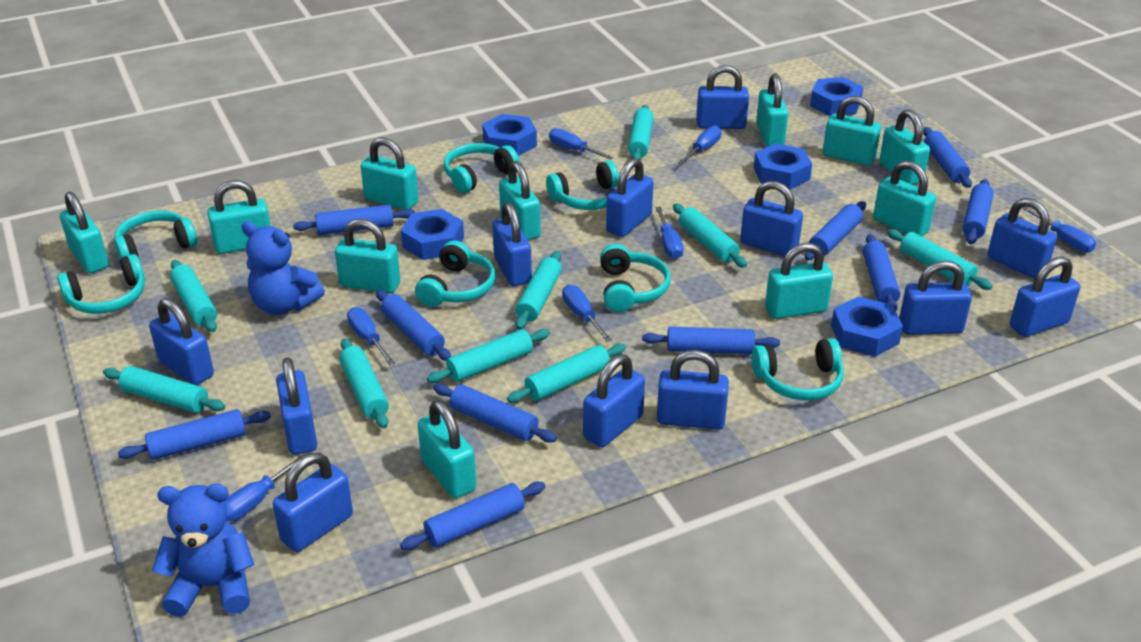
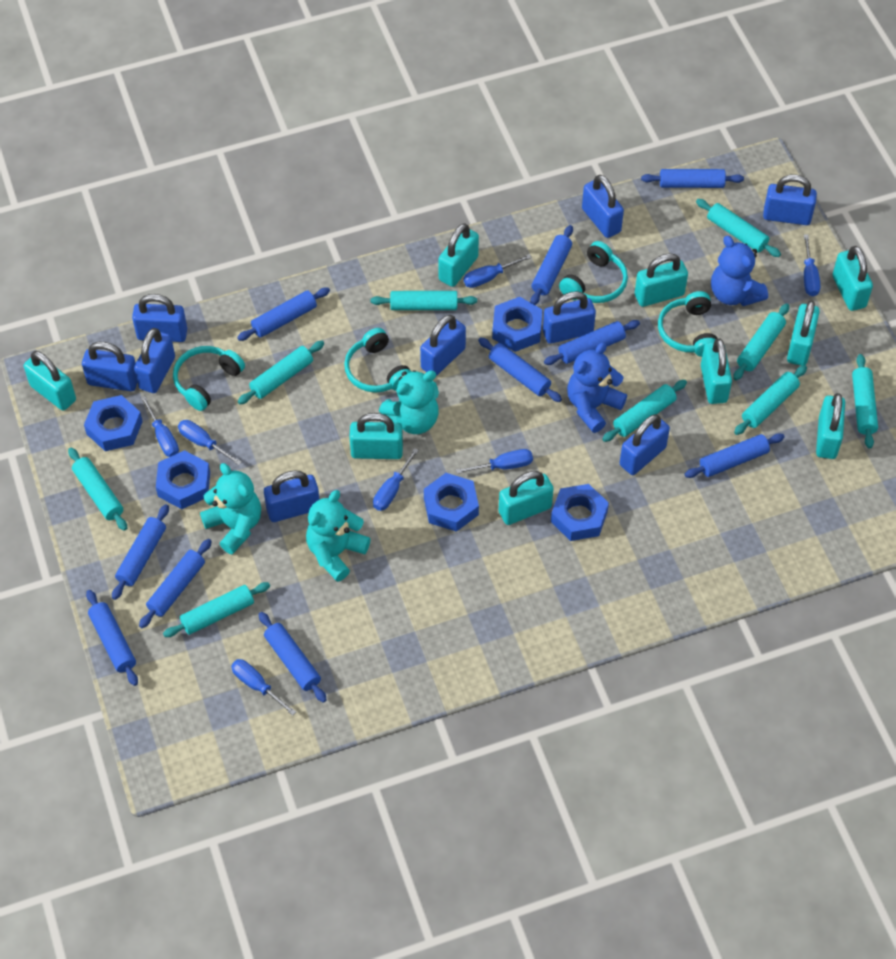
blue padlock: [149,298,214,385] [273,453,353,552] [276,358,317,455] [492,202,532,286] [583,354,645,447] [606,158,654,237] [657,350,729,430] [696,65,749,129] [740,181,803,256] [899,261,972,335] [987,198,1057,279] [1010,257,1080,337] = 12 -> [82,342,137,391] [132,294,187,342] [134,328,175,393] [264,470,320,522] [420,315,466,376] [543,291,596,344] [582,175,624,238] [620,414,670,475] [763,174,817,225] = 9
turquoise headphones: [57,254,145,314] [114,210,197,260] [415,240,495,307] [444,143,519,193] [546,161,619,210] [600,244,671,312] [752,338,844,400] = 7 -> [173,346,245,411] [344,328,412,393] [559,241,628,303] [658,291,718,357] = 4
turquoise padlock: [60,192,109,273] [207,180,271,254] [335,219,400,293] [361,137,418,209] [418,400,476,498] [499,161,541,240] [756,74,788,147] [765,243,833,319] [823,96,881,166] [873,161,936,236] [879,109,930,185] = 11 -> [24,351,76,411] [349,413,403,459] [438,223,479,287] [499,471,554,525] [635,253,688,307] [701,339,732,404] [787,301,820,366] [816,393,845,459] [833,246,873,311] = 9
turquoise teddy bear: none = 0 -> [200,463,261,555] [306,490,371,582] [379,370,439,434] = 3

